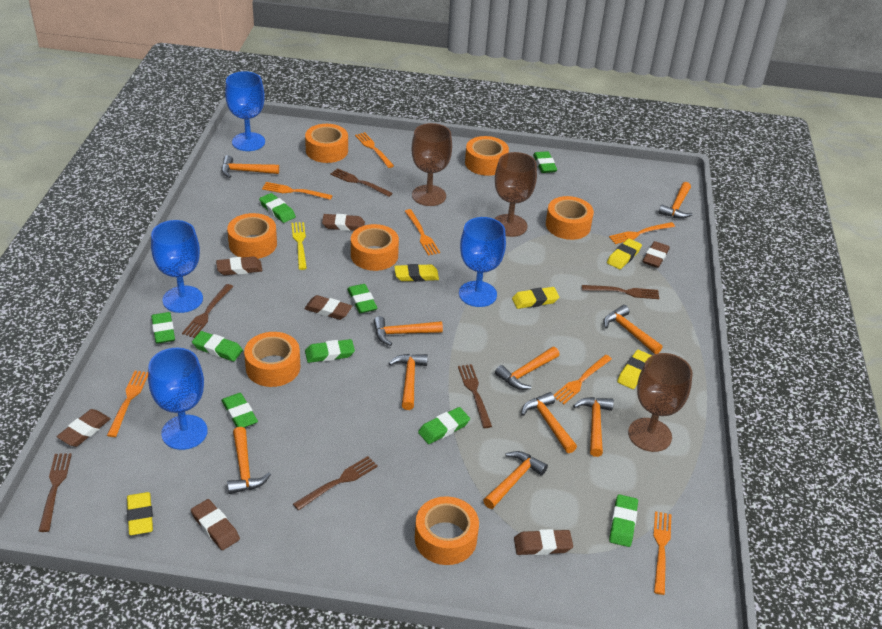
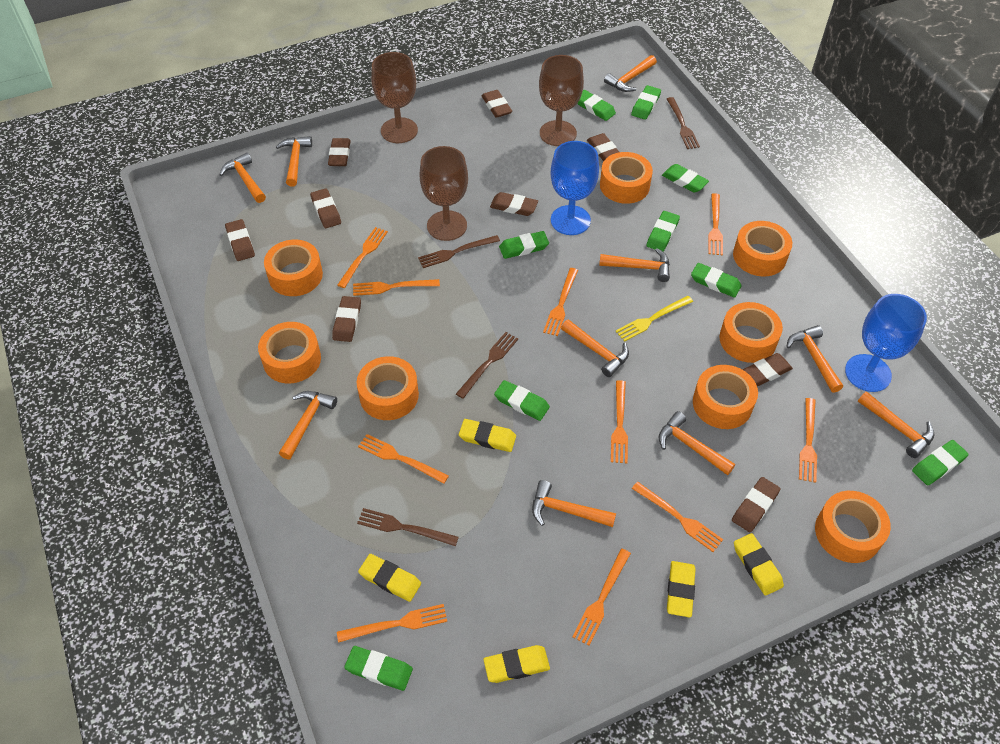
blue goblet: [148,348,208,450] [151,220,203,313] [225,71,265,151] [459,217,506,307] = 4 -> [550,141,599,235] [845,294,927,392] = 2
brown eraser: [57,409,111,447] [191,499,240,550] [216,256,263,275] [304,295,352,320] [322,214,365,231] [514,529,573,555] [643,241,670,268] = 7 -> [225,219,255,261] [310,188,341,228] [328,138,351,166] [332,296,361,342] [481,90,512,118] [490,192,538,216] [587,133,619,161] [732,477,780,532] [742,353,793,386] = 9
brown fork: [39,453,72,532] [182,284,233,338] [293,456,378,510] [330,168,393,197] [458,364,492,428] [582,285,659,299] = 6 -> [357,508,459,546] [418,235,500,268] [456,332,518,399] [667,97,700,149] = 4
orange fork: [107,371,148,437] [262,182,333,200] [355,132,394,168] [405,209,440,256] [554,355,612,404] [609,222,675,244] [653,511,672,595] = 7 -> [337,227,388,288] [337,604,447,643] [353,279,440,296] [358,434,449,484] [543,268,578,336] [572,549,631,645] [611,380,628,463] [632,482,723,552] [708,193,723,255] [799,398,817,483] = 10
orange tape: [227,213,277,259] [244,332,300,387] [305,124,348,163] [351,224,399,271] [415,496,479,565] [465,136,509,176] [546,196,594,240] = 7 -> [258,322,321,383] [264,240,323,296] [357,356,419,420] [600,152,653,204] [693,365,758,429] [719,302,783,363] [733,221,792,276] [815,491,891,563] = 8

